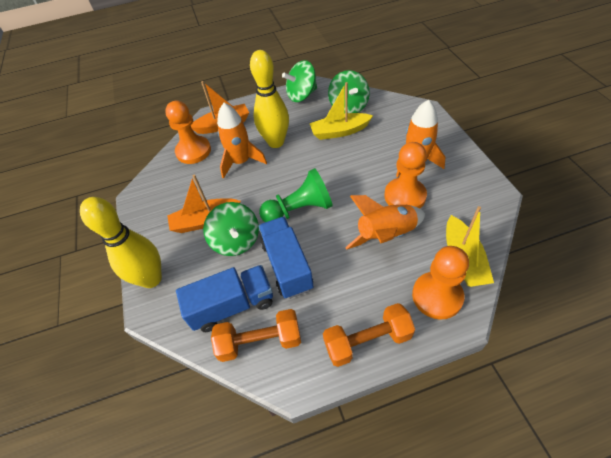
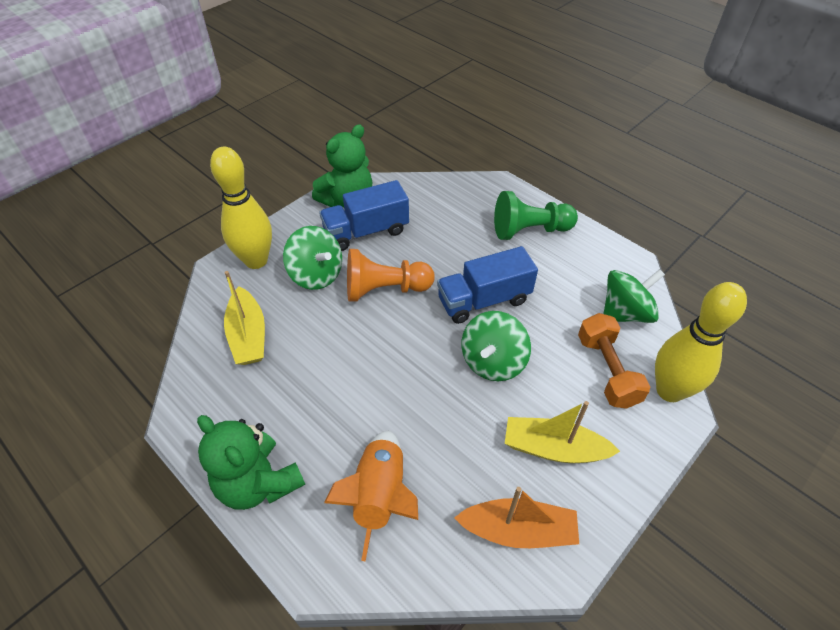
green teddy bear: none = 0 -> [197,415,305,510] [312,124,372,208] = 2
orange boat: [167,174,241,233] [191,81,249,134] = 2 -> [454,487,579,548] = 1
orange dumbbell: [211,309,301,362] [323,303,415,367] = 2 -> [578,313,650,409] = 1
orange pawn: [165,100,211,164] [384,142,427,208] [412,246,469,319] = 3 -> [347,249,435,301] = 1
orange rocket: [217,103,267,179] [345,195,425,249] [396,99,446,178] = 3 -> [324,431,418,561] = 1

